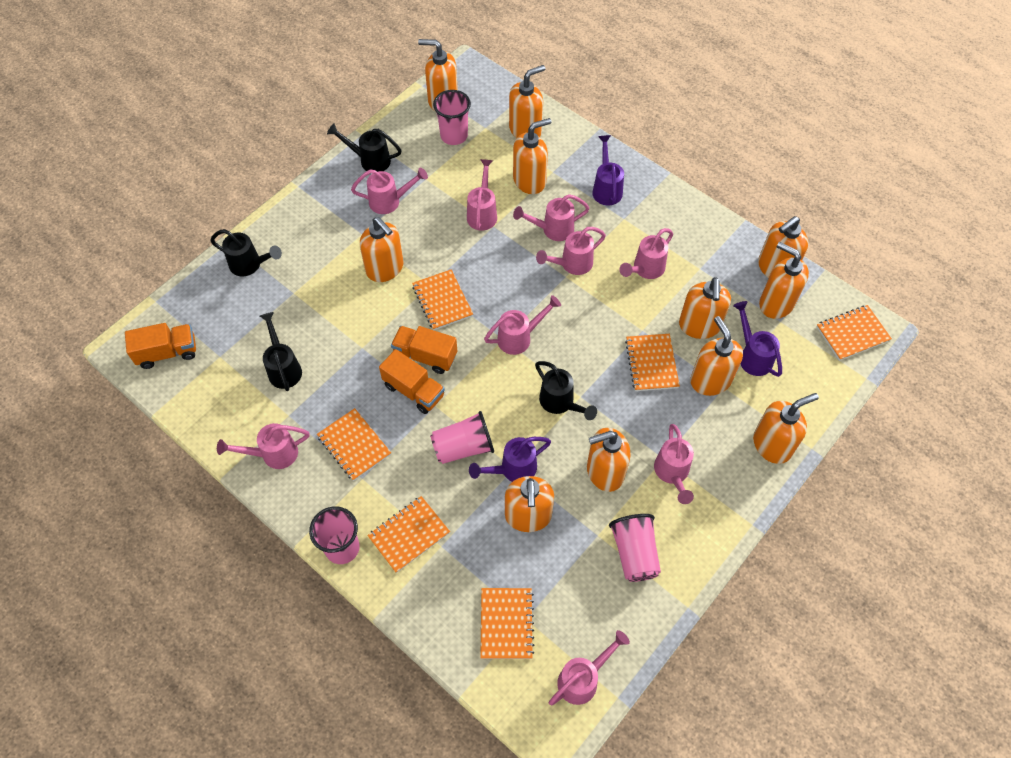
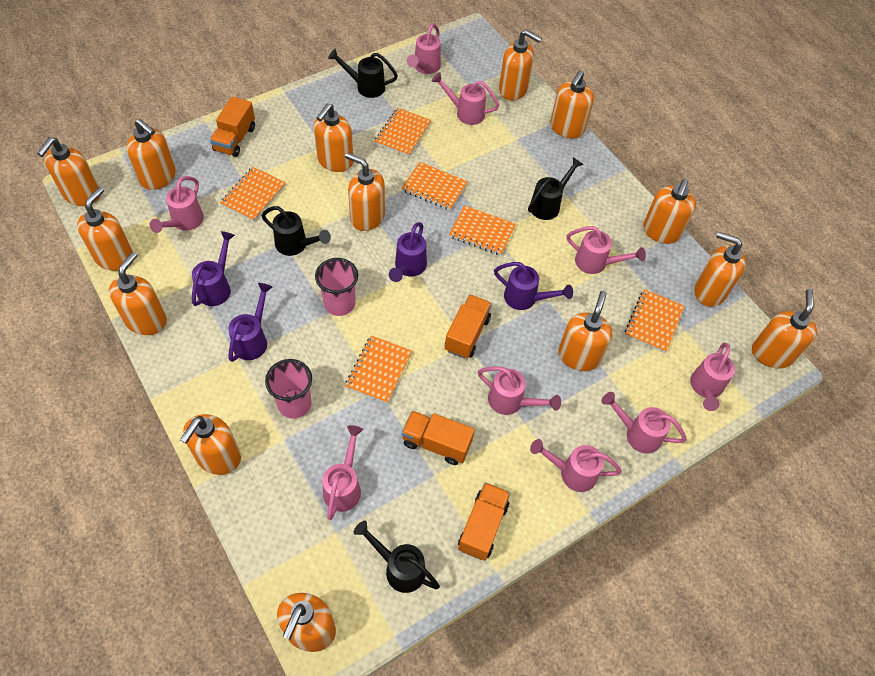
orange soap dispenser: [360,217,403,282] [418,39,458,111] [505,476,554,532] [509,65,545,138] [513,118,551,194] [587,428,631,492] [679,277,731,339] [690,316,743,396] [753,393,819,464] [758,216,808,278] [759,242,809,319] = 11 -> [37,137,100,206] [77,187,133,271] [109,252,167,335] [126,119,176,190] [180,414,241,475] [277,593,336,652] [314,103,353,172] [345,153,385,231] [499,29,542,101] [550,70,594,138] [559,291,613,371] [643,179,696,244] [694,232,746,307] [752,289,817,369] = 14
orange truck: [125,323,196,369] [379,349,445,414] [391,326,457,374] = 3 -> [210,97,255,157] [402,411,475,465] [445,295,492,359] [458,482,511,561] = 4
pink cup: [309,506,360,564] [430,411,494,464] [433,90,471,145] [609,514,661,582] = 4 -> [265,359,312,419] [315,258,358,316] = 2
purple watering can: [469,437,551,482] [592,135,624,205] [733,301,782,377] = 3 -> [192,231,235,306] [228,283,272,362] [389,222,427,282] [494,262,573,310] = 4

